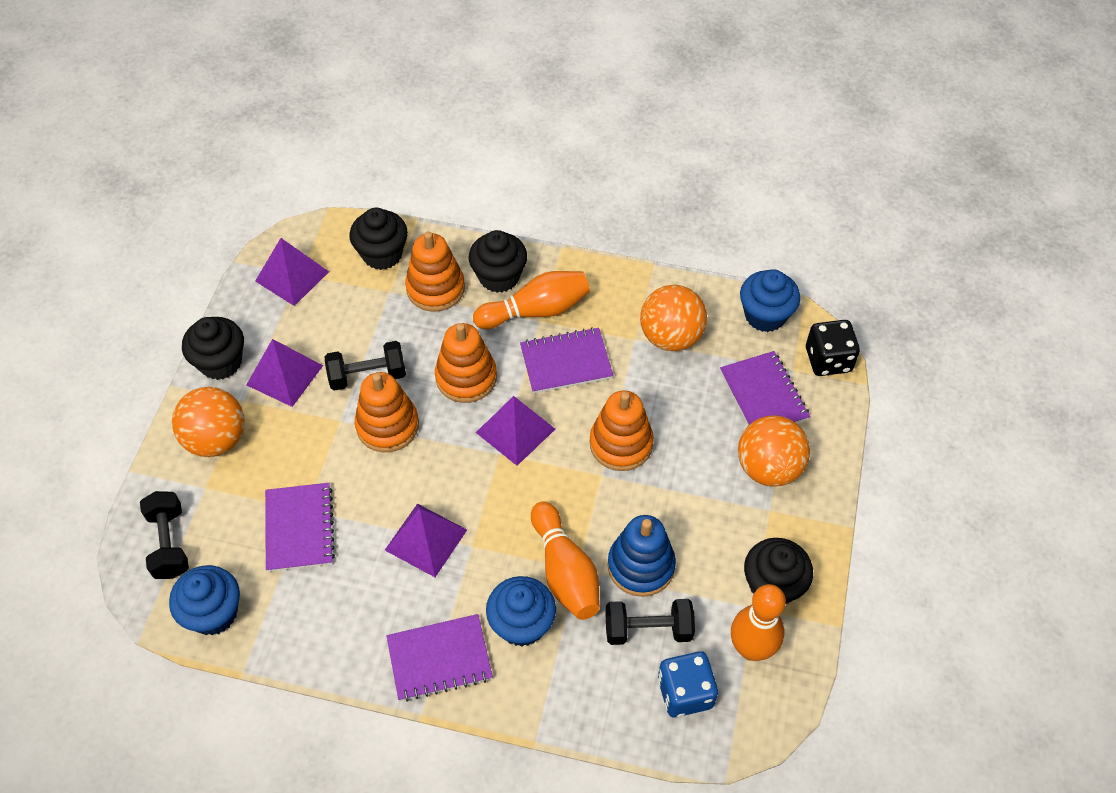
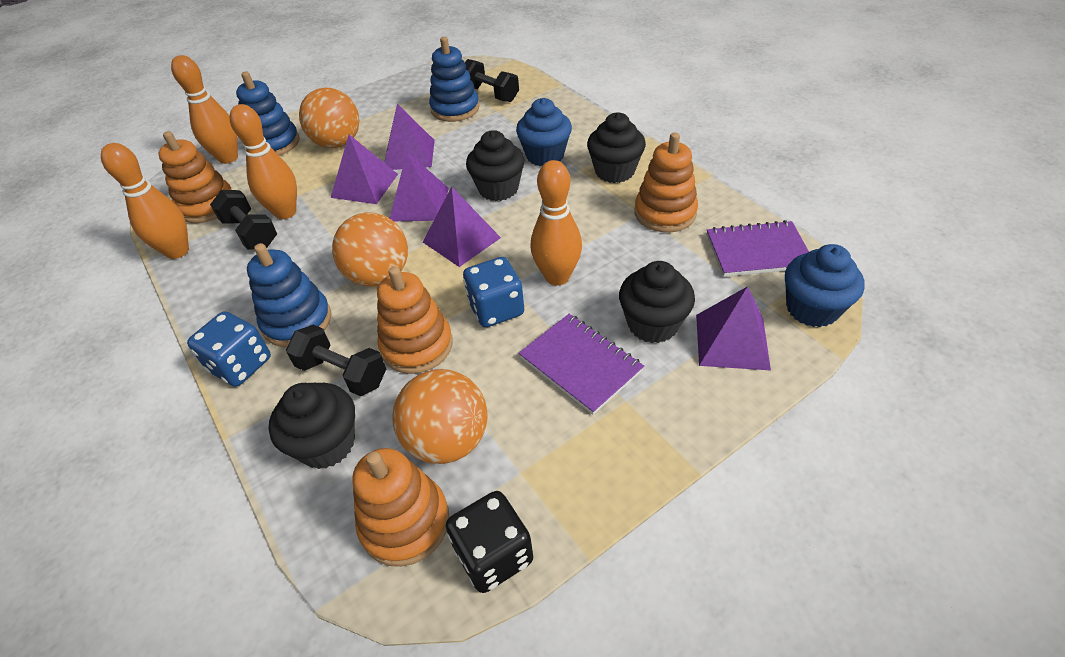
blue cupcake: [169,565,240,635] [486,576,556,647] [740,269,800,332] = 3 -> [516,98,572,166] [785,244,865,327] = 2
blue dice: [658,651,718,717] = 1 -> [187,311,271,387] [463,257,524,327] = 2
blue stacking toy: [608,515,676,597] = 1 -> [236,72,300,156] [247,243,331,347] [429,37,479,122] = 3
orange bowling pin: [473,271,590,329] [531,502,600,620] [731,584,786,661] = 3 -> [101,143,189,259] [171,55,238,164] [229,104,297,219] [530,160,582,285] = 4
purple notebook: [265,483,335,572] [386,614,493,702] [520,327,613,394] [720,351,810,426] = 4 -> [519,314,644,415] [706,220,809,277] = 2
purple pyramid: [247,339,323,407] [255,238,329,306] [385,504,467,577] [476,396,555,466] = 4 -> [331,134,398,204] [384,104,435,170] [390,152,449,221] [423,187,501,267] [696,286,771,370] = 5

